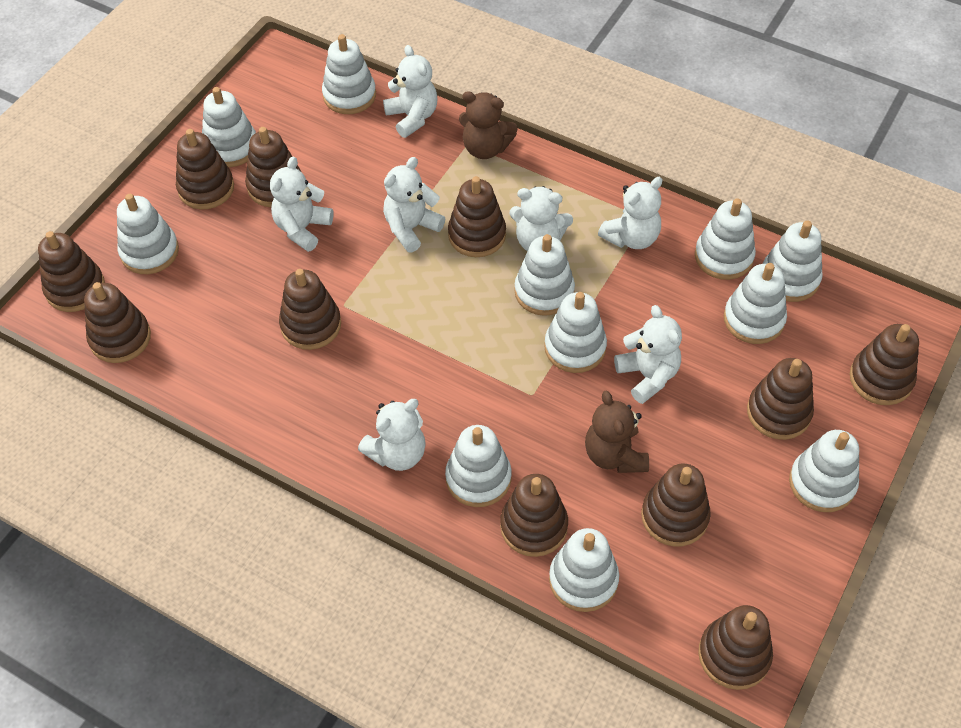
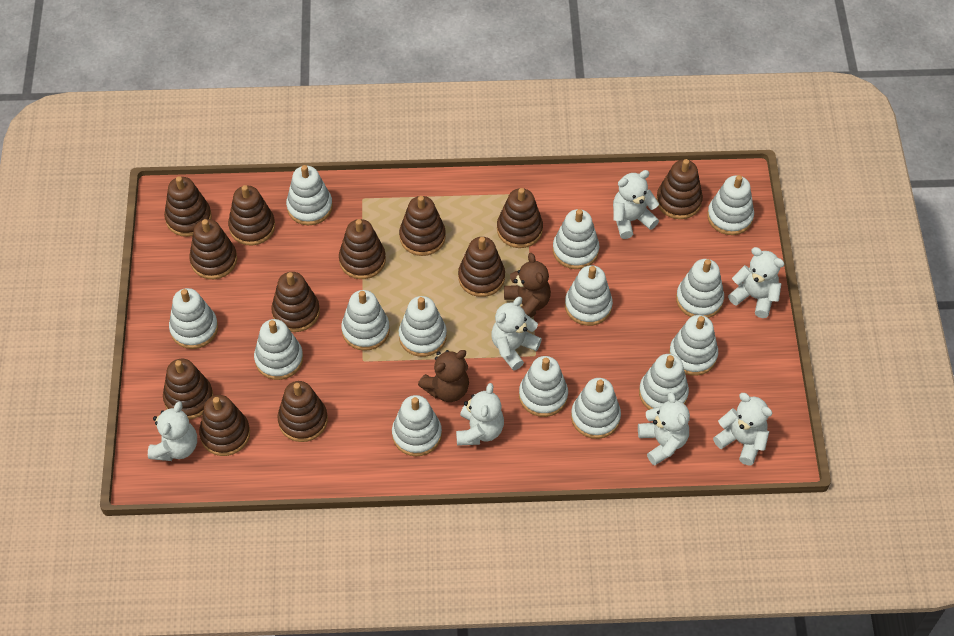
brown stacking toy: [38,231,105,312] [84,282,151,363] [176,129,234,209] [245,127,301,207] [279,269,341,350] [448,176,506,257] [500,474,568,557] [641,464,711,547] [698,605,773,690] [747,358,814,440] [850,324,919,405] = 11 -> [163,359,213,420] [164,176,212,237] [189,219,237,279] [199,395,250,456] [228,185,275,245] [271,272,320,332] [277,381,328,442] [339,219,386,279] [399,196,446,256] [458,237,505,297] [497,188,543,248] [656,159,703,219] = 12
white stacking toy: [117,194,179,274] [202,87,256,167] [322,34,376,114] [445,425,512,507] [514,234,575,316] [544,292,607,373] [549,528,619,612] [695,198,756,280] [724,263,787,344] [763,221,823,302] [789,430,859,512] = 11 -> [169,288,218,349] [254,319,303,380] [286,165,333,225] [341,290,390,351] [392,395,442,456] [399,296,447,357] [519,356,568,417] [553,209,599,269] [565,265,613,326] [571,378,621,439] [639,354,689,410] [669,315,718,376] [676,259,724,318] [707,175,754,235] = 14

